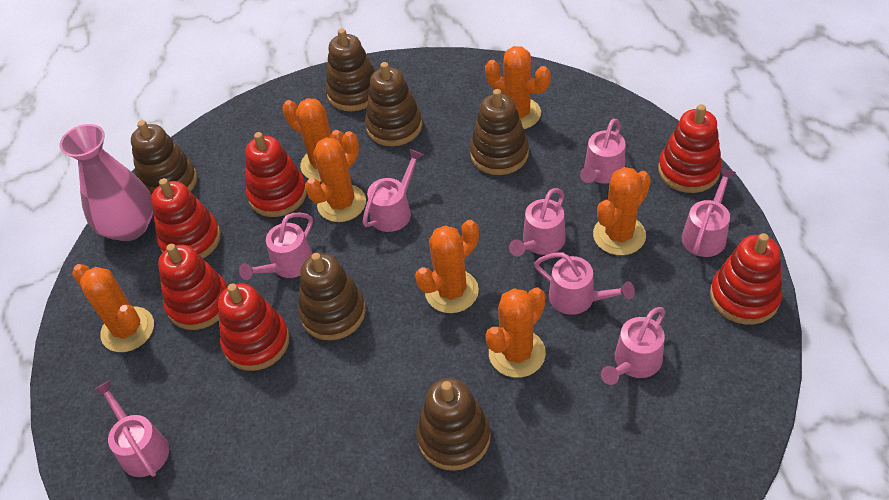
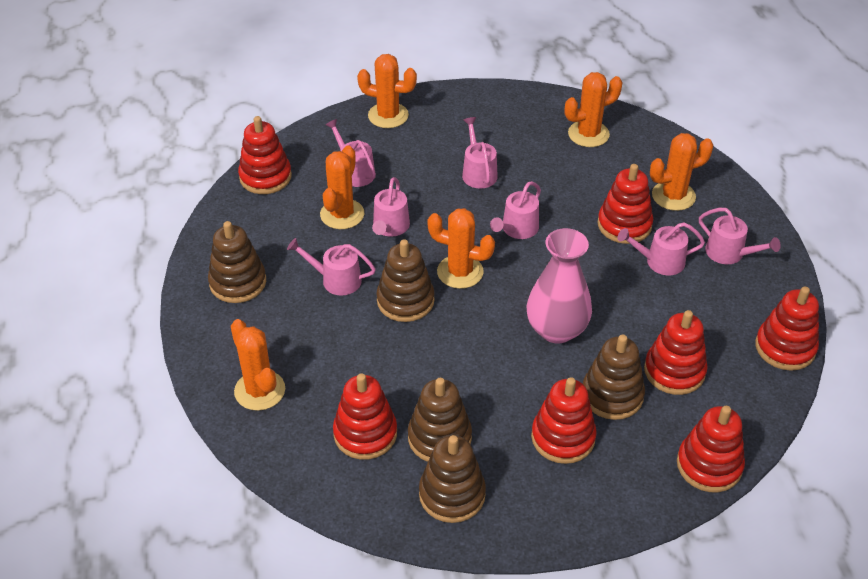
brown stacking toy: [131,120,197,195] [298,253,366,340] [325,28,375,111] [365,62,422,146] [417,378,491,471] [470,89,529,175] = 6 -> [208,221,266,303] [376,239,435,322] [408,378,472,462] [419,435,486,523] [583,334,645,420] = 5
orange cactus: [72,264,154,352] [282,98,344,182] [305,131,366,222] [415,220,479,313] [485,46,551,129] [485,287,546,378] [593,167,651,255] = 7 -> [231,319,285,411] [320,145,364,229] [357,54,417,128] [427,208,495,289] [565,72,623,147] [650,133,714,211] = 6
pink watering can: [94,380,169,477] [239,213,313,280] [363,149,424,232] [509,188,566,256] [534,252,635,315] [580,119,625,184] [601,307,665,385] [682,168,736,257] = 8 -> [287,238,376,296] [325,119,376,187] [372,177,410,237] [462,117,498,189] [490,181,541,239] [617,222,705,275] [699,208,781,264] = 7
red stacking toy: [152,178,221,258] [158,244,228,330] [218,283,290,371] [245,132,307,217] [658,104,722,193] [710,233,783,325] = 6 -> [238,116,292,194] [333,373,397,460] [531,377,597,464] [597,164,653,244] [644,310,707,395] [677,406,745,492] [755,287,819,371] = 7

